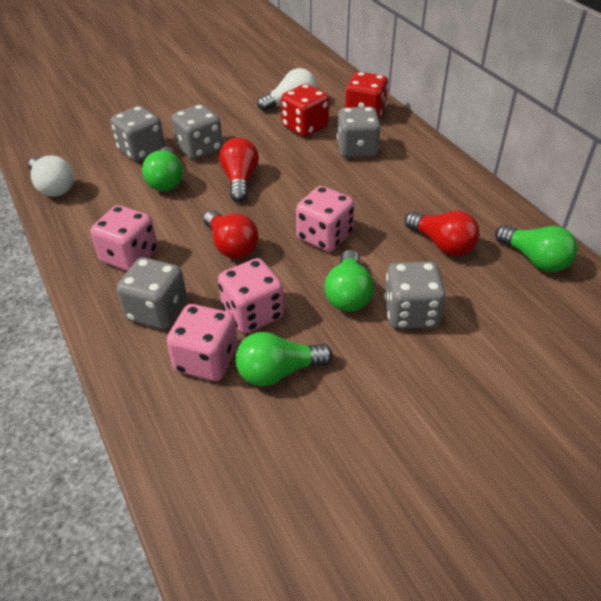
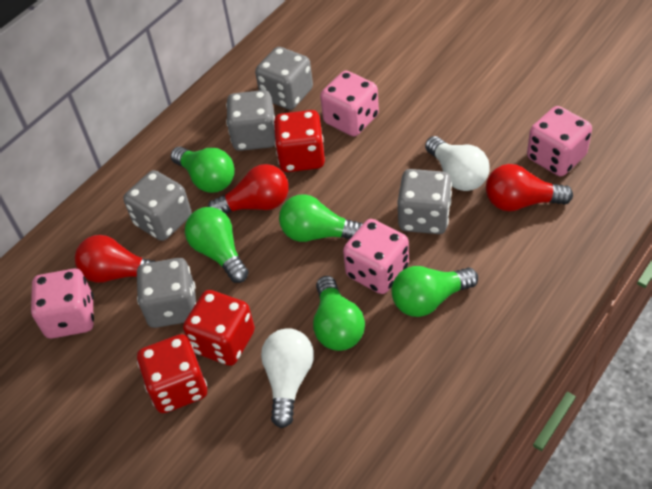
green light bulb: [142,147,183,191] [235,332,333,386] [325,250,374,312] [495,225,578,272] = 4 -> [171,147,235,193] [185,207,249,283] [279,194,363,242] [313,276,365,351] [392,266,478,317] = 5
red dice: [281,84,329,137] [345,72,388,119] = 2 -> [137,334,207,413] [183,290,255,366] [273,110,325,172] = 3

